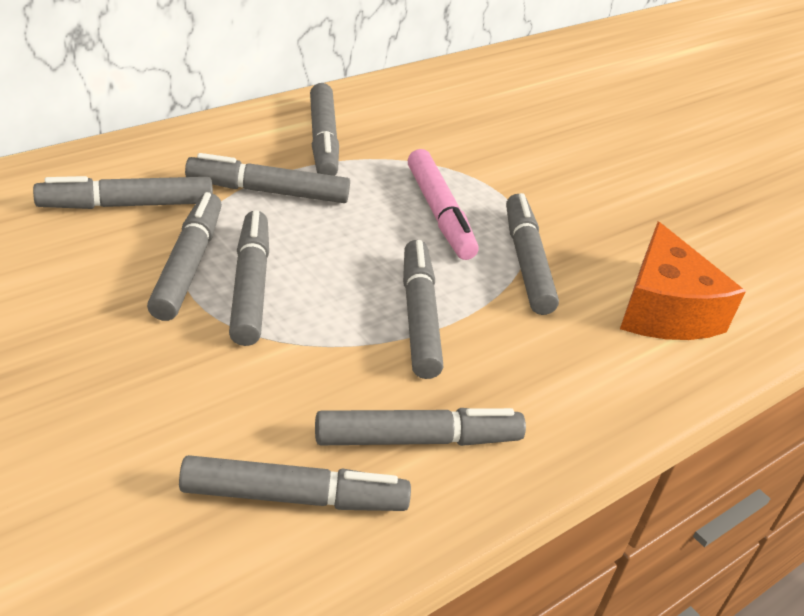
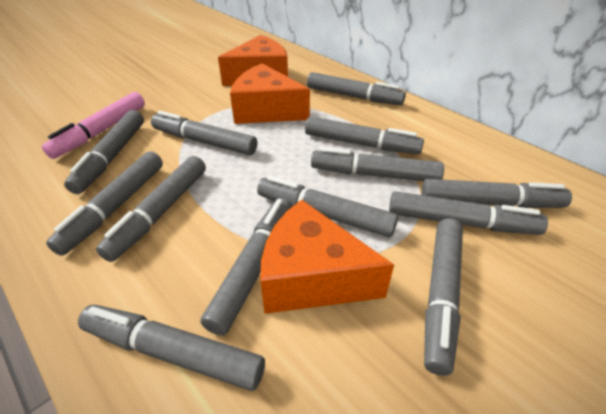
grey marker: [33,176,213,209] [147,192,222,321] [179,455,411,511] [185,153,350,203] [229,210,269,346] [310,83,339,176] [315,408,526,446] [403,240,443,379] [506,193,559,315] = 9 -> [46,151,163,256] [64,110,144,194] [78,305,265,391] [96,156,206,262] [151,111,257,155] [201,198,293,336] [257,176,398,237] [305,116,424,154] [307,72,406,105] [311,147,444,181] [389,191,548,235] [421,179,572,208] [424,218,463,376] = 13
orange cheese: [620,222,746,340] = 1 -> [218,35,288,86] [230,63,310,124] [260,200,394,314] = 3

